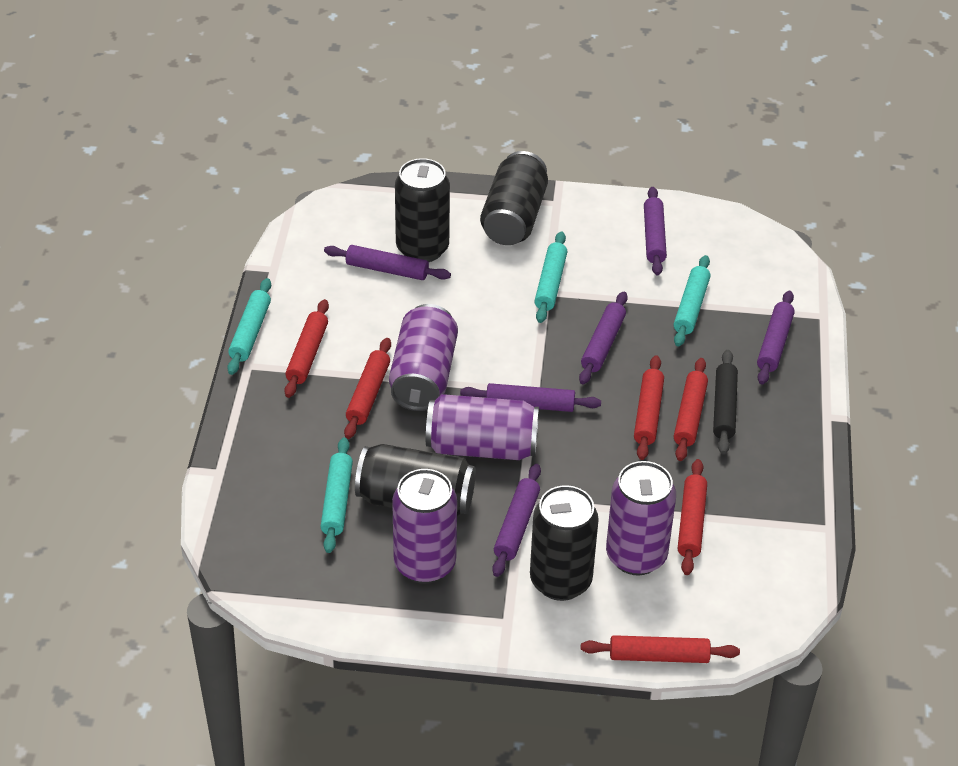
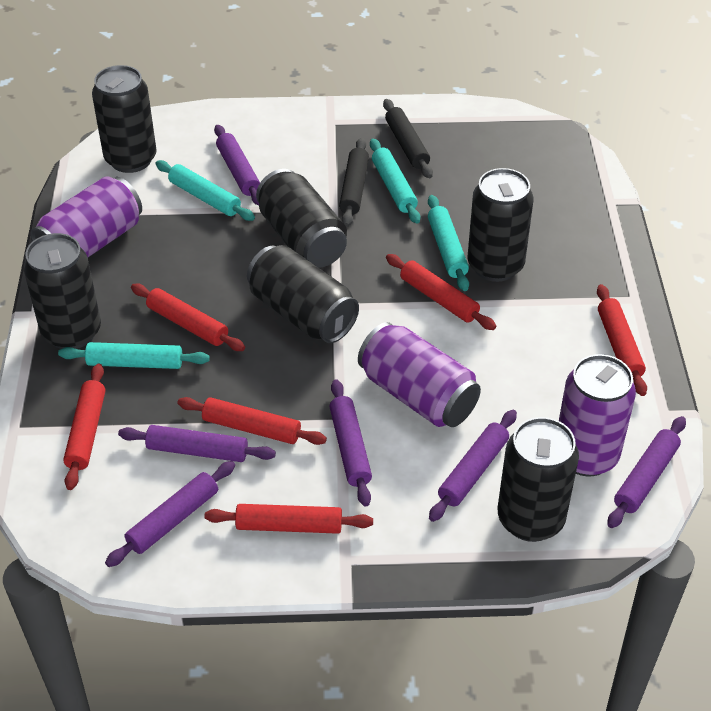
black can: [355,444,476,516] [395,158,450,262] [480,151,548,245] [530,485,599,601] = 4 -> [23,233,101,349] [92,65,157,173] [247,245,359,343] [256,169,347,267] [467,168,534,282] [498,417,579,542] = 6
black rolling pin: [713,350,738,454] = 1 -> [339,138,369,227] [383,99,433,178] = 2
purple can: [389,304,458,411] [392,469,457,584] [426,394,539,460] [606,461,676,575] = 4 -> [30,176,142,257] [358,322,481,427] [559,354,636,477] = 3

